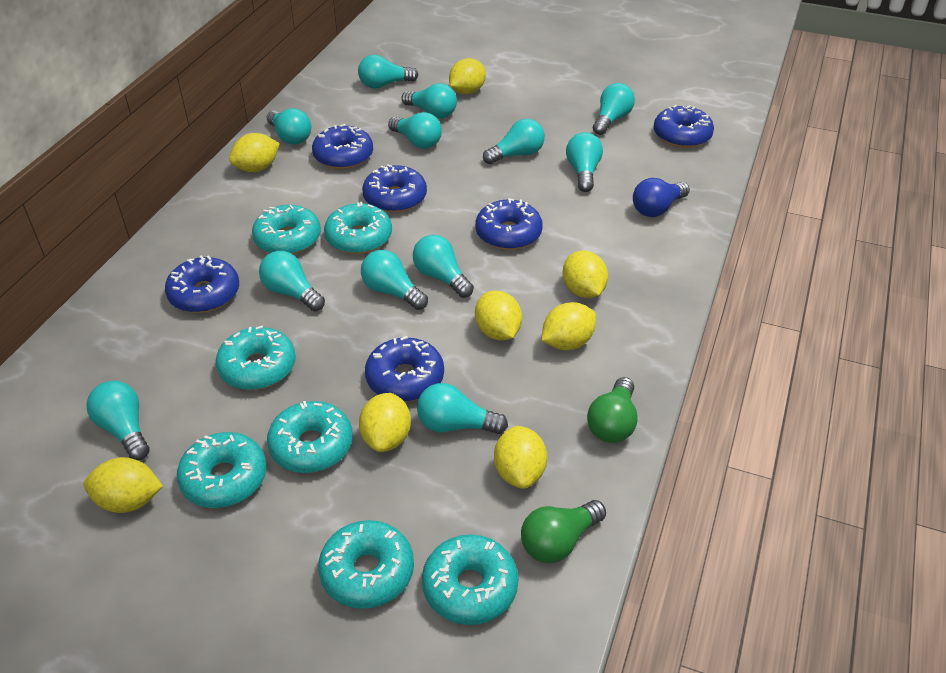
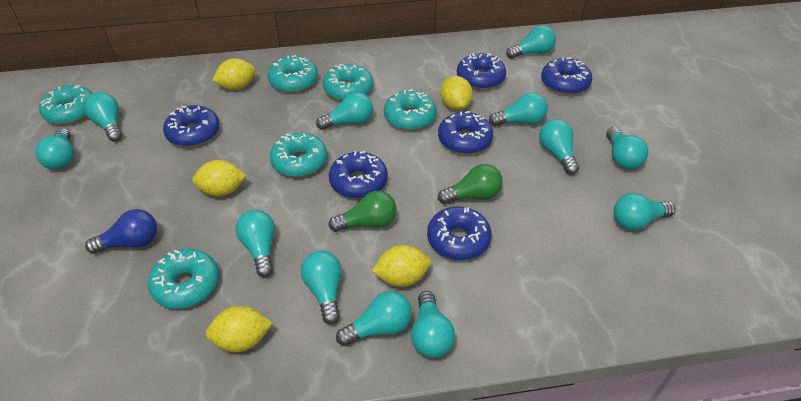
turquoise donut: [177,432,267,508] [216,325,296,390] [252,205,321,254] [267,401,353,473] [318,520,414,609] [324,202,392,254] [422,534,519,625] = 7 -> [39,85,93,124] [148,249,219,309] [268,55,318,93] [270,133,327,177] [323,64,373,101] [384,89,437,130] = 6
yellow lemon: [83,457,163,513] [229,133,280,172] [359,393,411,452] [449,58,486,94] [475,291,522,340] [494,426,547,489] [541,302,596,350] [563,251,608,298] = 8 -> [192,160,247,197] [206,306,272,352] [212,58,256,90] [372,245,431,287] [440,76,473,110] = 5

